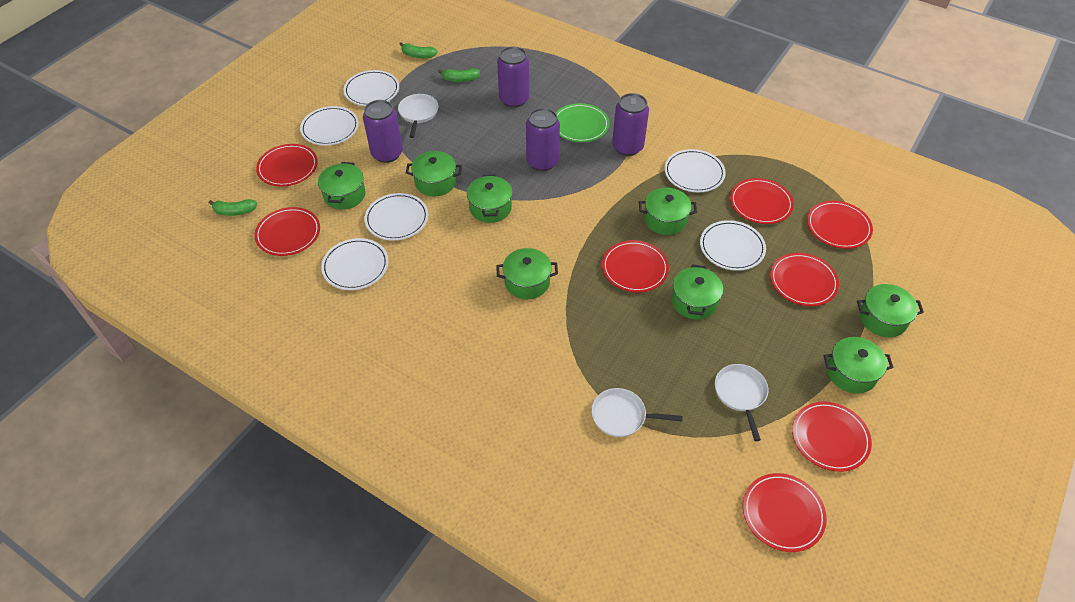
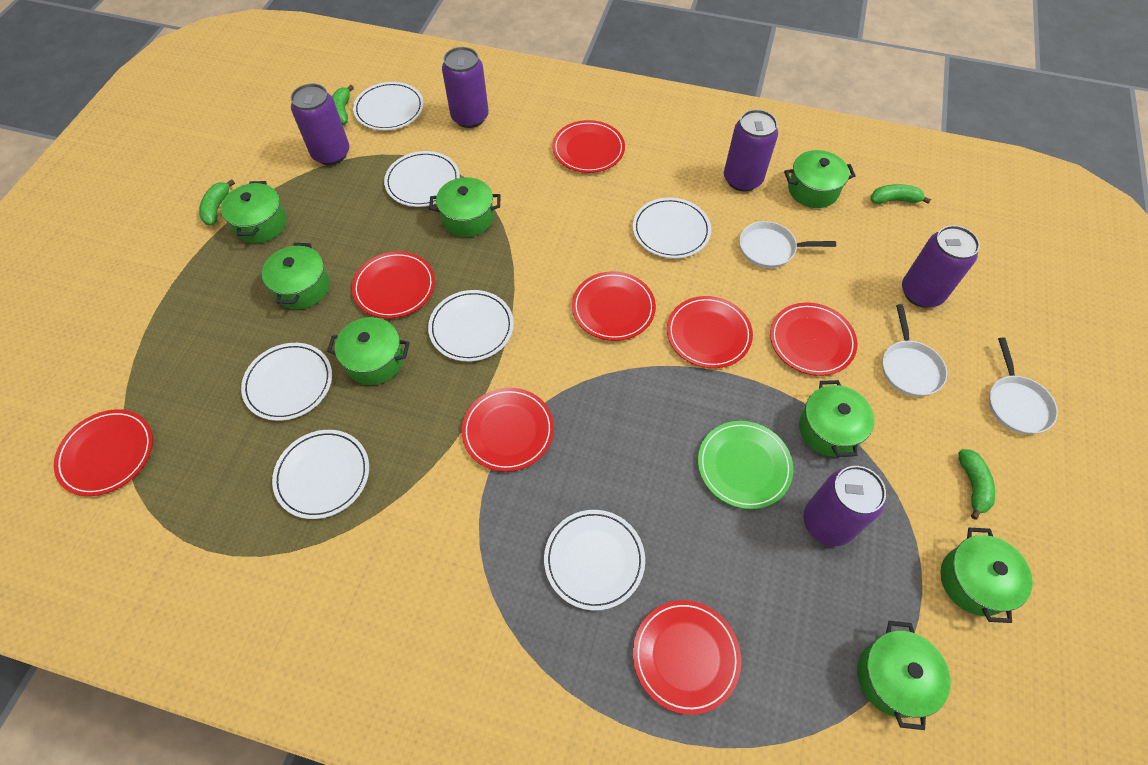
green banana: [209,199,257,216] [400,42,438,58] [438,68,480,82] = 3 -> [199,179,235,225] [332,85,354,125] [870,184,931,204] [958,449,995,520] = 4
purple can: [363,100,403,163] [497,46,529,108] [526,108,560,171] [612,93,649,156] = 4 -> [291,83,349,165] [442,47,489,128] [724,109,778,191] [804,466,886,546] [902,225,980,308] = 5
white plate: [300,106,359,146] [321,238,389,290] [343,70,399,106] [364,193,428,241] [665,149,726,192] [700,220,766,271] = 6 -> [241,343,332,421] [272,430,369,519] [353,82,424,131] [384,151,460,207] [428,290,514,362] [544,510,645,610] [633,197,711,258] = 7

